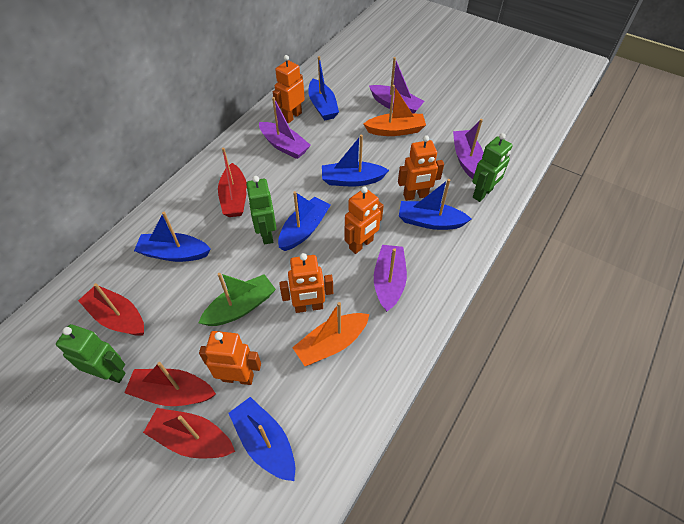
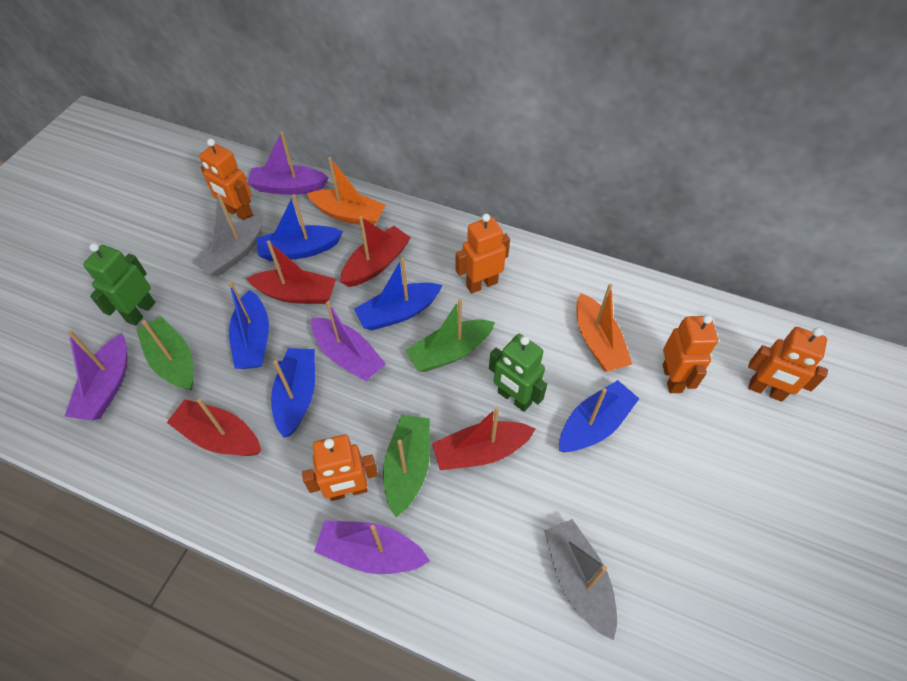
blue boat: [134,212,211,262] [229,397,295,481] [278,191,331,251] [308,56,339,121] [322,135,389,186] [399,179,471,230] = 6 -> [228,281,269,369] [256,194,343,261] [271,348,315,438] [354,258,442,330] [559,380,639,452] = 5
green boat: [199,273,276,326] = 1 -> [137,317,194,391] [383,415,430,517] [405,299,495,372] = 3
green robot: [56,324,126,383] [246,176,277,245] [472,133,512,202] = 3 -> [83,243,155,326] [489,334,547,412] = 2
grey boat: none = 0 -> [193,194,263,276] [544,519,617,640] = 2

